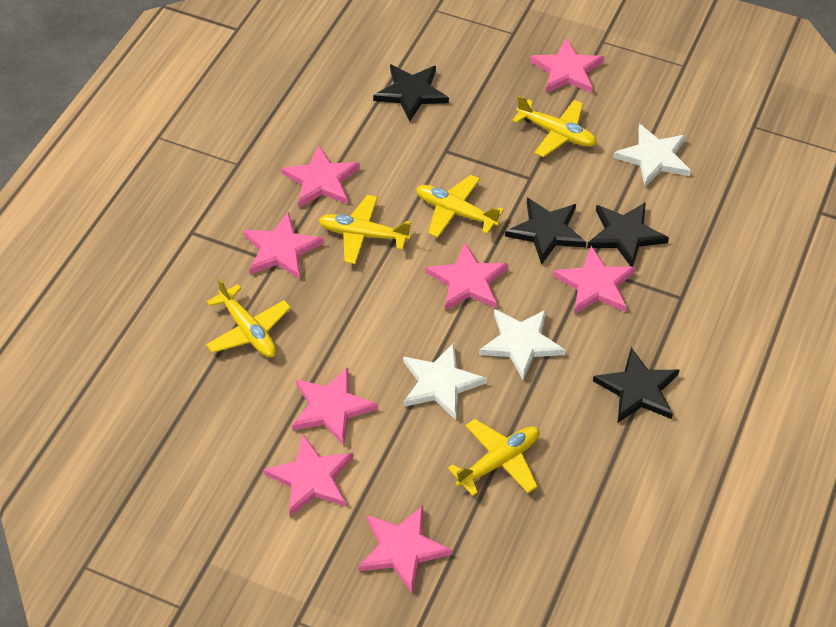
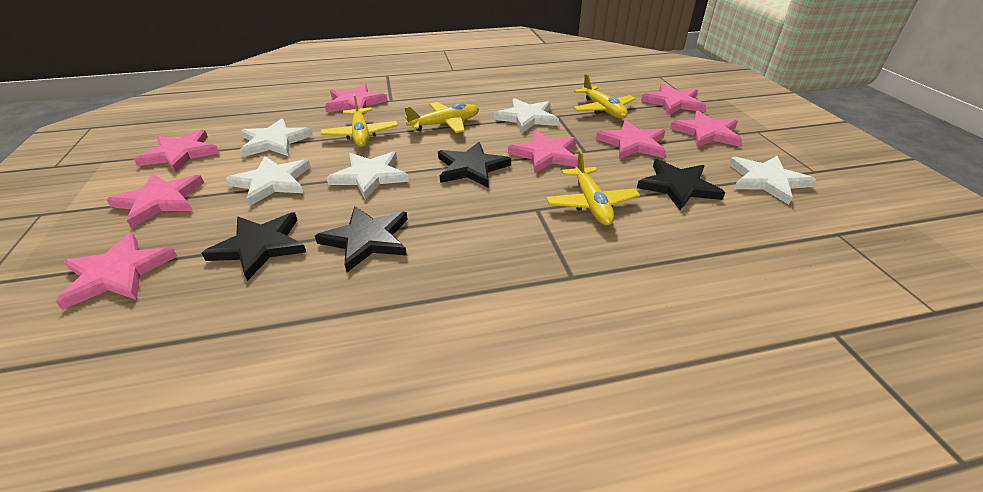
white star: [403,343,487,420] [479,309,565,380] [613,124,691,187] = 3 -> [225,156,311,206] [240,118,313,157] [327,151,409,199] [494,98,559,133] [729,156,816,205] = 5
yellow plane: [206,278,291,357] [319,195,411,264] [416,175,504,237] [448,419,540,496] [512,96,597,157] = 5 -> [321,94,398,147] [404,102,479,133] [546,151,640,226] [573,74,636,119] = 4

